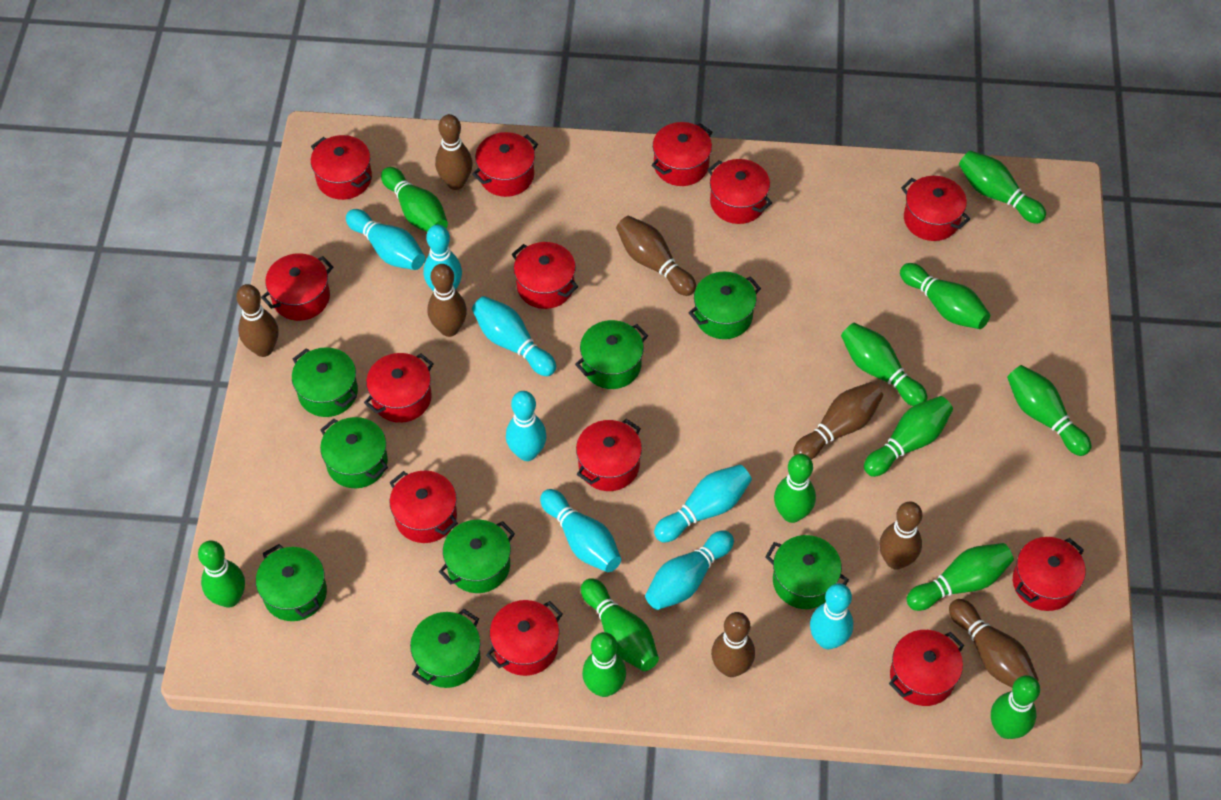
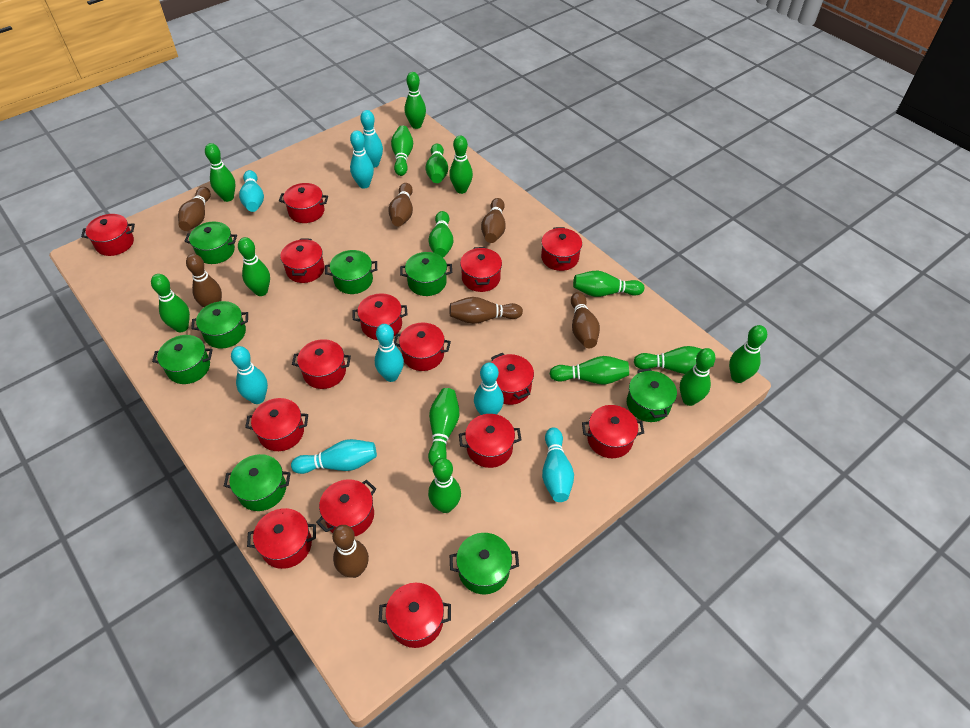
brown bowling pin: [236,284,279,357] [427,264,467,337] [435,114,473,190] [616,216,696,296] [711,612,755,677] [793,382,883,460] [879,501,922,570] [949,599,1038,688] = 8 -> [178,187,211,231] [186,254,222,308] [332,525,369,578] [388,183,413,226] [449,297,523,324] [481,198,506,243] [571,292,600,348] = 7
green bowling pin: [198,541,245,608] [381,167,448,232] [581,578,659,671] [582,632,626,697] [774,454,816,523] [841,323,927,406] [864,396,953,477] [900,263,990,329] [906,543,1014,611] [959,151,1046,224] [991,675,1040,739] [1007,365,1092,456] = 12 -> [151,274,190,332] [205,143,235,202] [238,237,270,296] [391,126,413,176] [405,72,426,129] [425,144,448,183] [428,211,453,257] [428,388,459,466] [428,458,461,513] [449,136,473,194] [550,356,629,384] [573,270,644,297] [634,346,714,374] [680,348,715,406] [729,325,767,383] = 15
red pot: [261,253,333,321] [311,135,372,200] [364,353,434,423] [389,471,458,543] [472,132,538,197] [486,600,563,676] [512,242,578,309] [576,419,642,491] [651,122,712,186] [707,159,772,224] [889,630,964,706] [901,176,970,241] [1013,537,1085,611] = 13 -> [81,214,135,256] [245,398,308,451] [247,508,316,569] [279,183,328,223] [280,239,325,283] [292,339,351,389] [316,479,376,536] [352,293,408,340] [378,583,451,648] [394,323,451,371] [459,414,521,468] [460,247,502,292] [491,353,534,405] [541,227,582,271] [582,405,644,458] = 15

